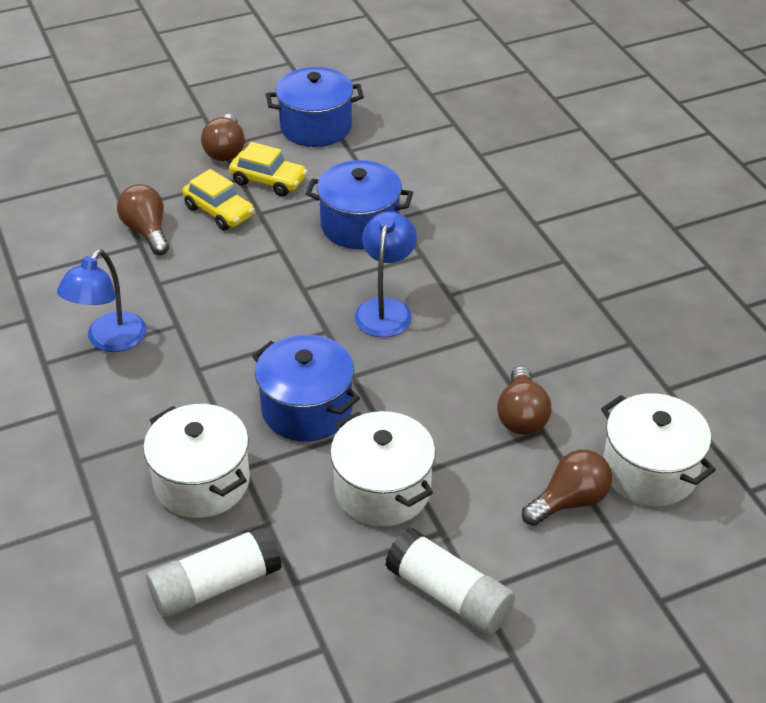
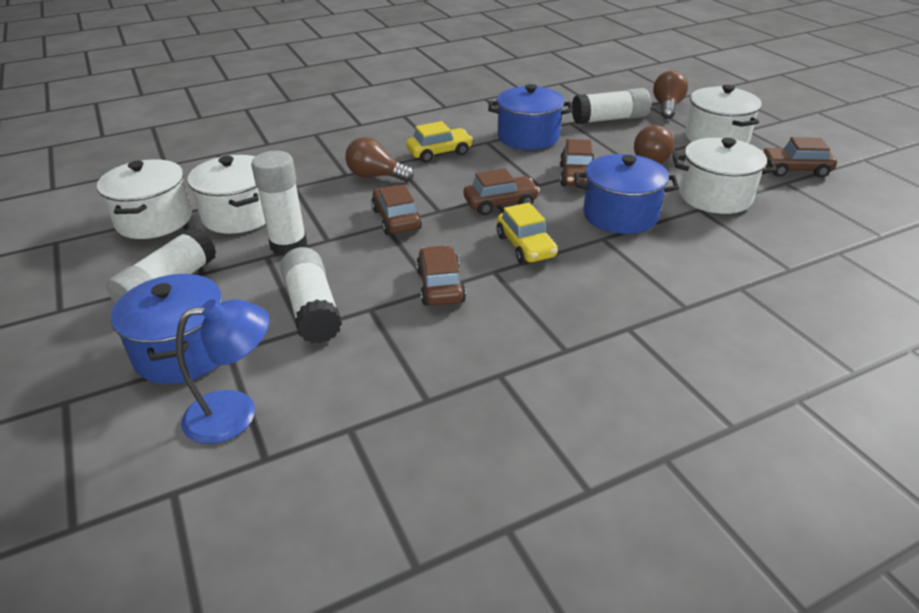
blue lamp: [57,249,146,352] [355,211,417,337] = 2 -> [176,299,269,444] = 1
brown car: none = 0 -> [371,185,422,235] [416,245,466,306] [464,168,540,215] [560,139,595,186] [761,137,837,177] = 5
brown light bulb: [117,184,169,255] [201,114,245,161] [497,366,551,435] [522,449,612,526] = 4 -> [345,137,414,182] [634,125,674,164] [653,71,688,119] = 3
white glue stick: [146,525,282,619] [385,528,515,635] = 2 -> [106,227,216,304] [251,151,307,256] [281,247,342,343] [572,88,651,124] = 4
white pot: [143,404,250,518] [330,411,436,526] [601,393,716,506] = 3 -> [97,159,192,239] [188,155,266,234] [673,138,777,214] [685,85,762,143] = 4

